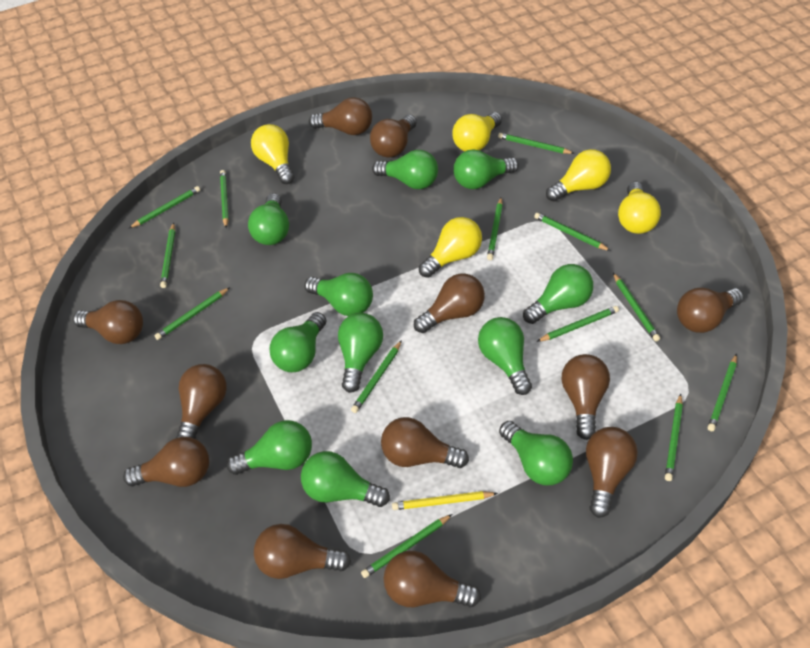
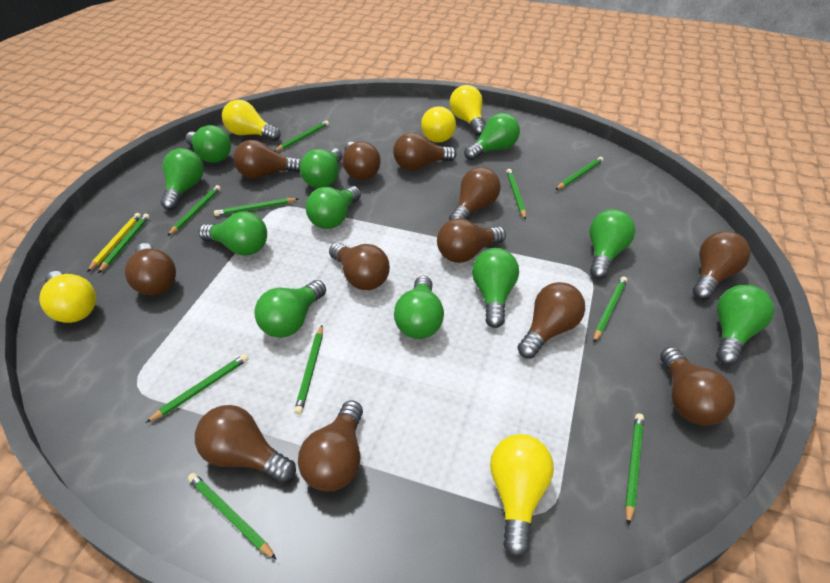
green pencil: [129,186,200,228] [154,287,230,340] [160,223,175,288] [220,170,229,228] [351,340,402,413] [361,514,452,578] [487,198,503,260] [498,133,575,154] [534,213,611,251] [536,306,619,342] [613,273,660,341] [665,394,683,481] [708,354,737,431] = 13 -> [98,214,150,273] [146,354,248,423] [168,185,221,236] [188,473,277,560] [214,198,298,216] [274,121,329,152] [294,325,323,415] [506,169,526,220] [555,157,603,190] [594,276,627,342] [625,414,644,526] = 11

